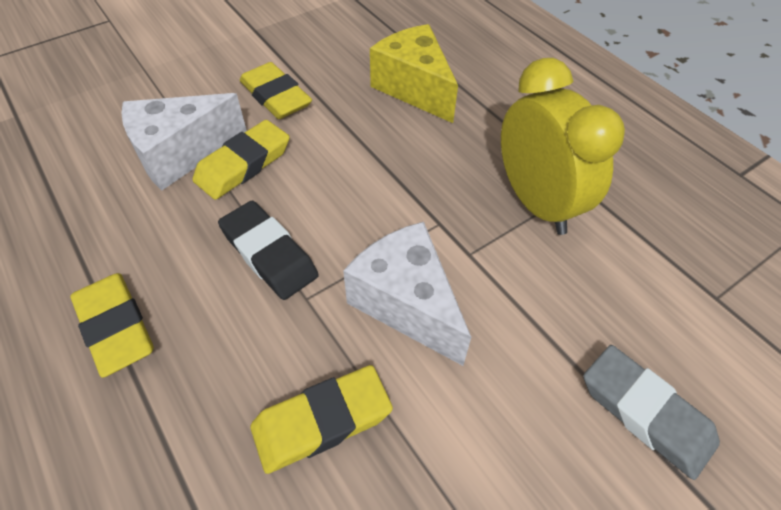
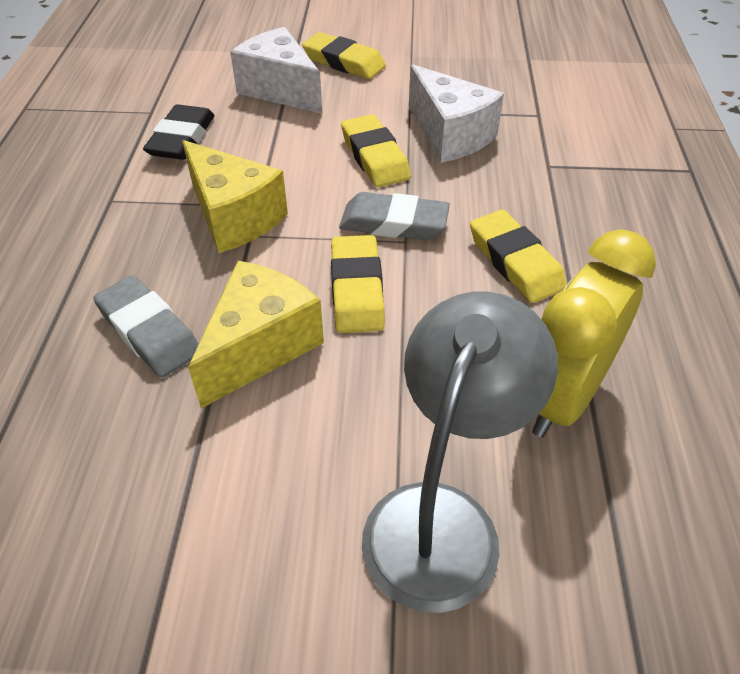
grey eraser: [583,345,720,480] = 1 -> [93,275,199,378] [339,192,450,240] = 2
grey lamp: none = 0 -> [362,291,558,613] = 1
yellow cheese: [370,24,458,123] = 1 -> [182,140,288,253] [188,261,324,408] = 2

